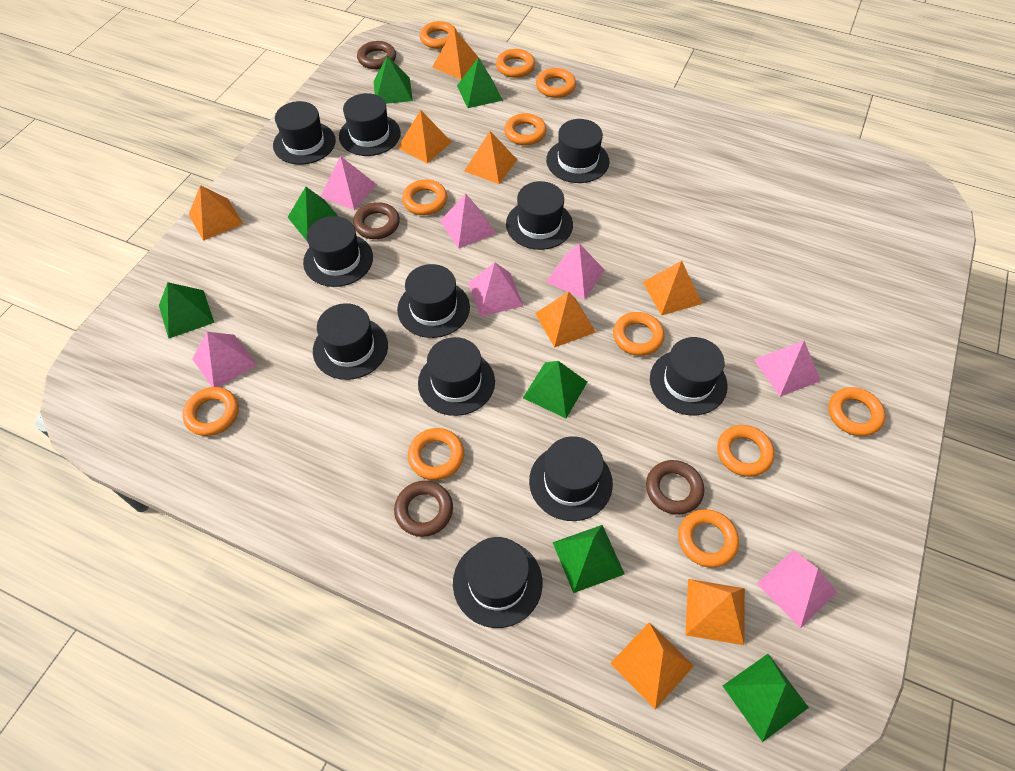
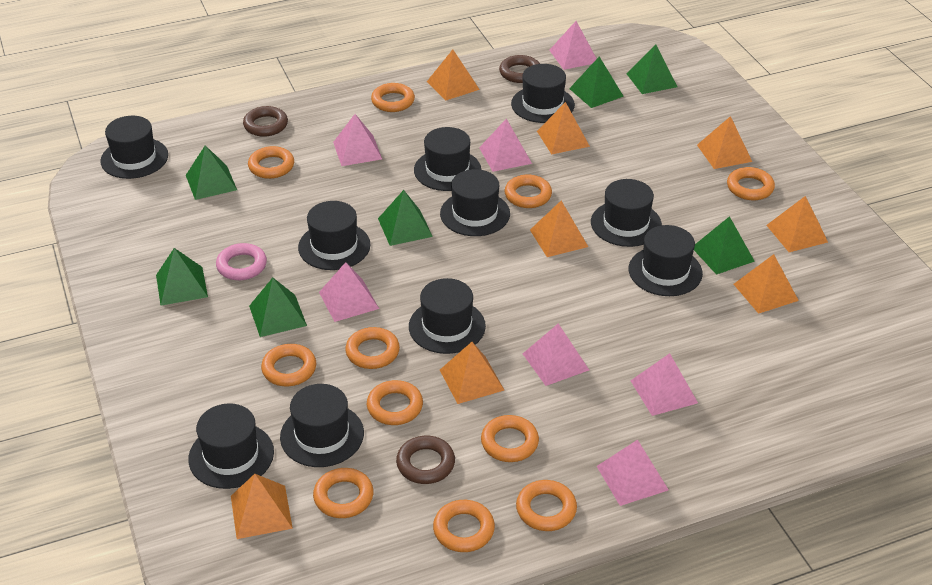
black hat: [273,101,336,165] [303,216,373,287] [313,303,388,380] [339,93,401,156] [397,264,470,338] [418,337,495,416] [453,537,543,628] [506,181,573,250] [529,436,613,521] [546,119,609,183] [650,337,728,415] = 11 -> [100,116,168,179] [188,403,274,489] [280,384,364,467] [298,201,370,270] [409,278,486,354] [414,127,481,191] [440,169,510,236] [511,64,575,123] [591,179,662,247] [629,225,703,296] = 10
brown ring: [353,202,400,239] [357,41,396,69] [394,481,453,537] [646,460,704,515] = 4 -> [243,106,288,137] [396,436,455,484] [499,55,540,83] = 3
pink ring: none = 0 -> [216,243,267,280] = 1

